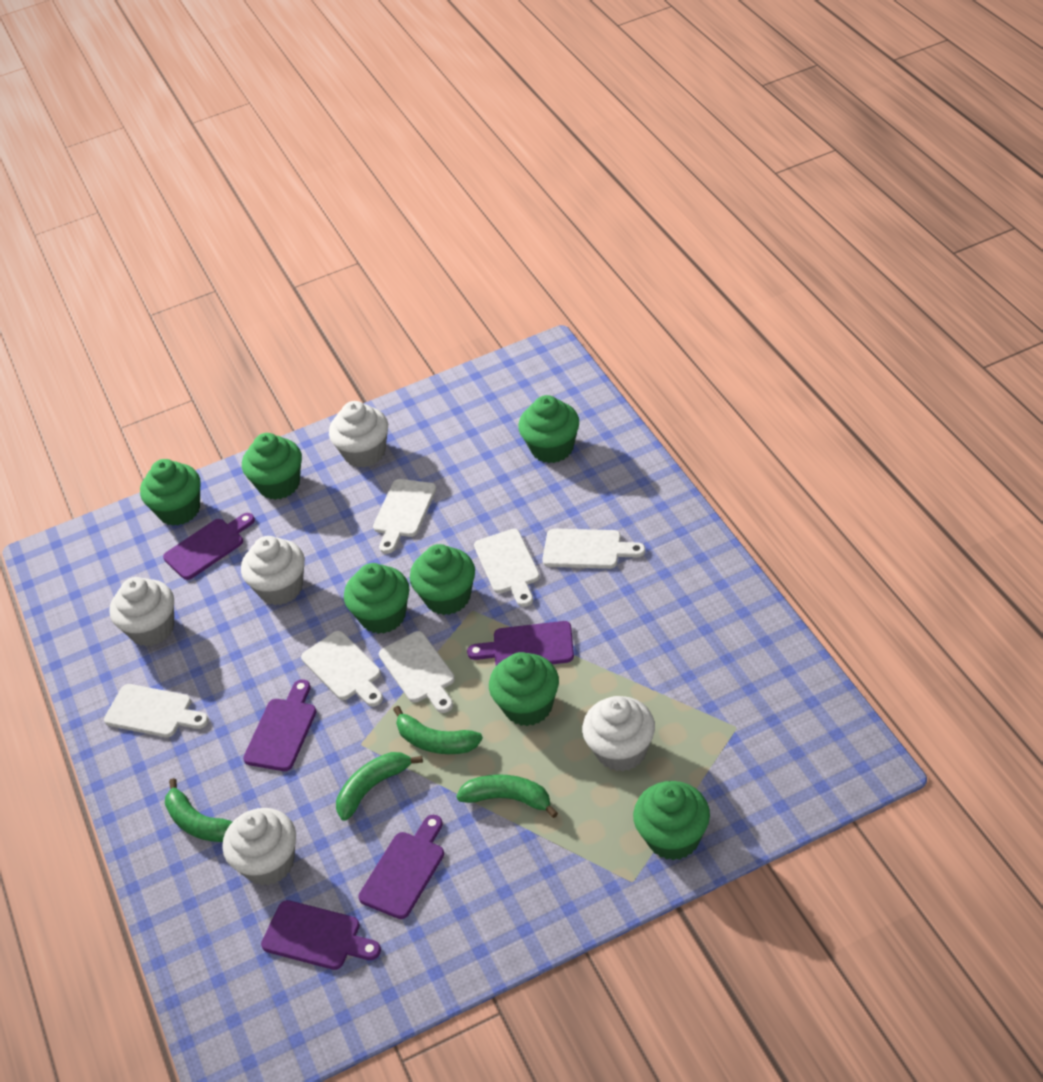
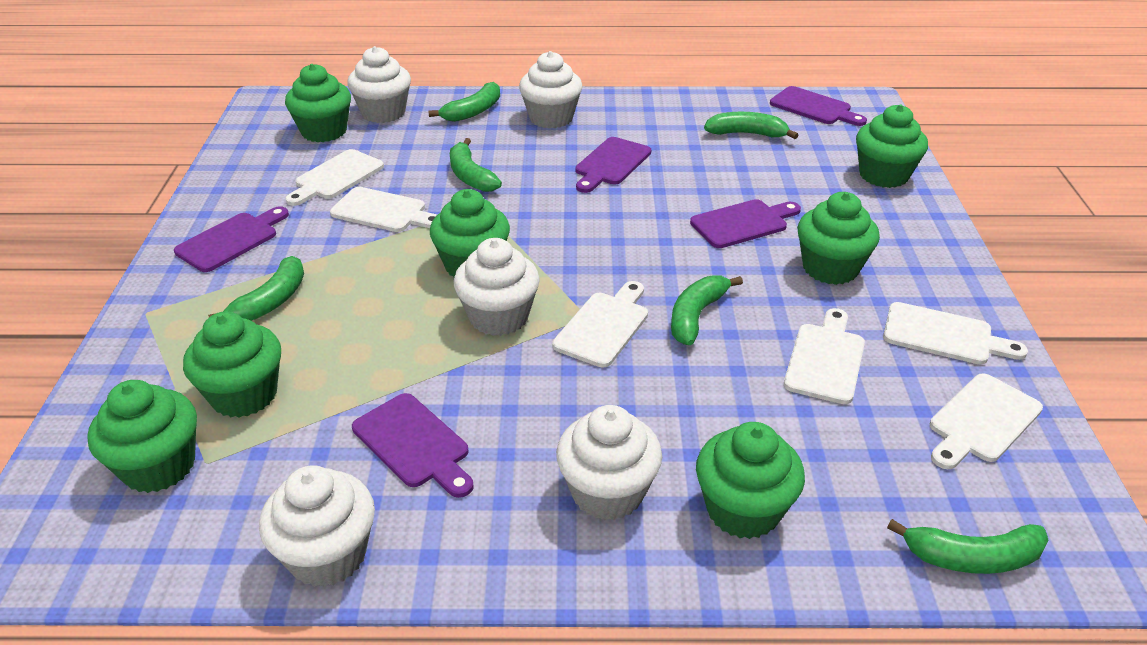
green banana: [165,778,232,842] [336,752,423,821] [393,706,483,754] [456,774,558,818] = 4 -> [208,256,304,321] [428,82,500,122] [450,138,502,192] [671,275,743,345] [704,112,798,139] [887,519,1049,574] = 6

